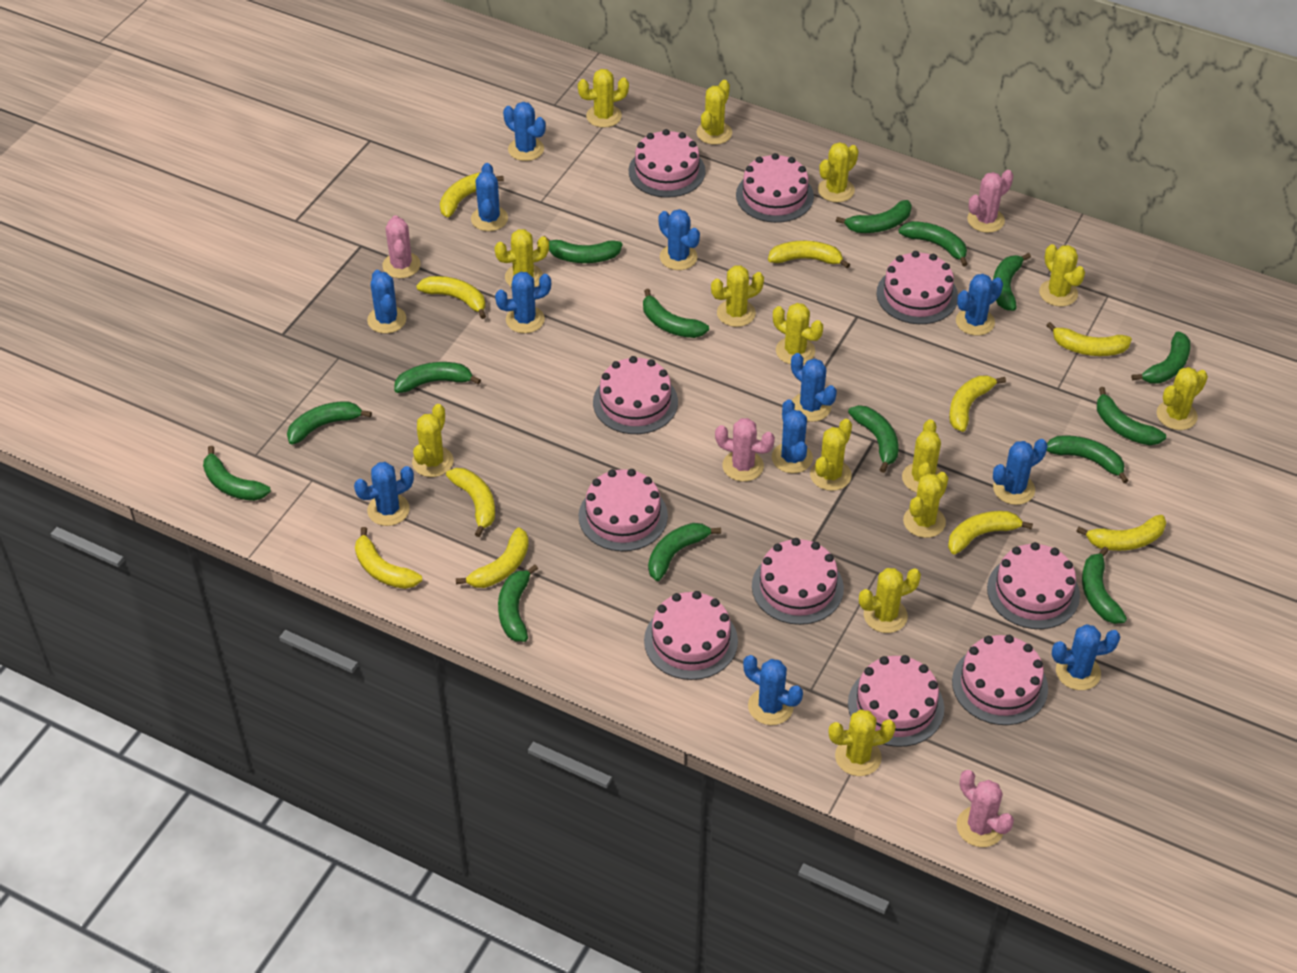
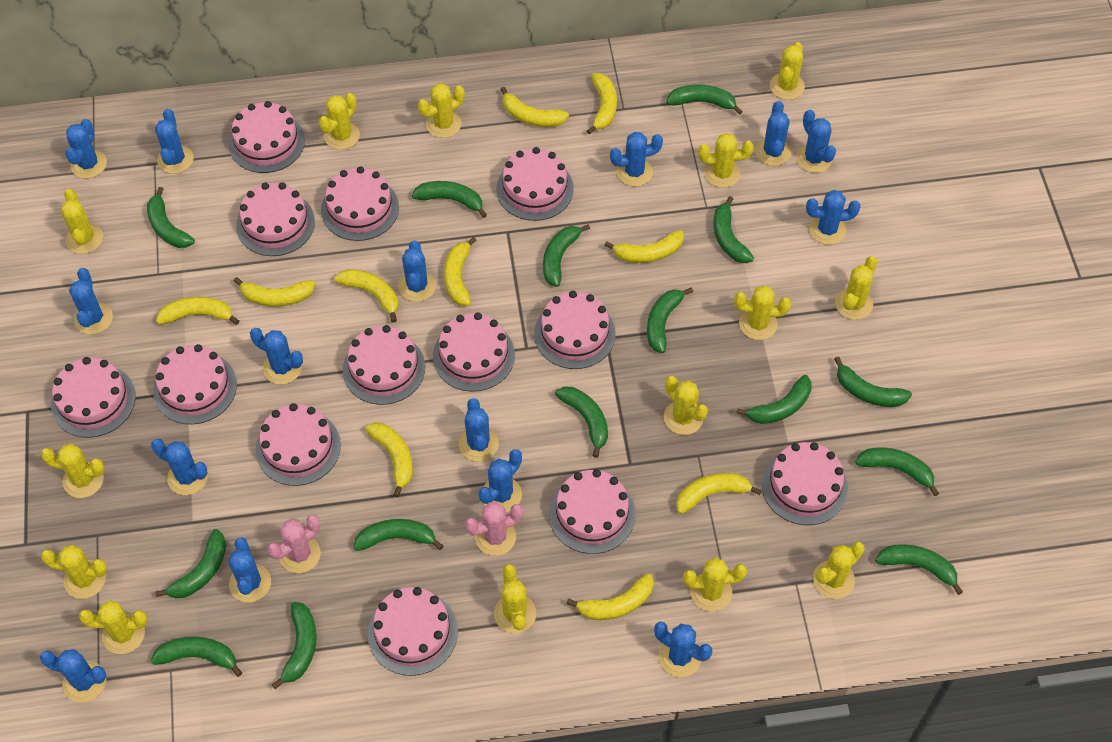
blue cactus: [354,462,414,526] [367,270,406,334] [471,163,508,231] [495,272,551,333] [503,102,546,161] [659,209,700,270] [743,655,803,725] [772,399,813,473] [791,353,837,422] [956,274,1003,336] [993,439,1047,505] [1052,624,1120,690] = 12 -> [40,649,106,703] [65,119,107,178] [69,268,113,334] [151,439,208,495] [155,109,194,174] [228,537,271,602] [250,328,303,384] [398,240,436,302] [459,398,499,461] [478,449,522,512] [610,132,663,186] [654,622,713,677] [755,101,791,166] [796,110,836,173] [806,190,861,245] = 15
pink cactus: [382,215,421,278] [715,418,775,482] [957,770,1014,847] [967,170,1013,233] = 4 -> [267,515,321,573] [465,502,523,556] = 2
pink cake: [579,469,668,551] [593,356,678,434] [629,129,706,198] [644,591,738,680] [736,153,814,223] [752,538,844,625] [848,655,944,747] [876,251,958,324] [952,635,1048,725] [987,542,1080,629] = 10 -> [51,357,136,438] [153,344,237,424] [229,101,305,173] [236,182,315,256] [256,403,341,486] [321,166,399,241] [343,325,425,405] [368,587,458,676] [433,313,515,392] [496,147,574,221] [534,291,616,369] [549,469,635,554] [762,442,848,525] = 13

